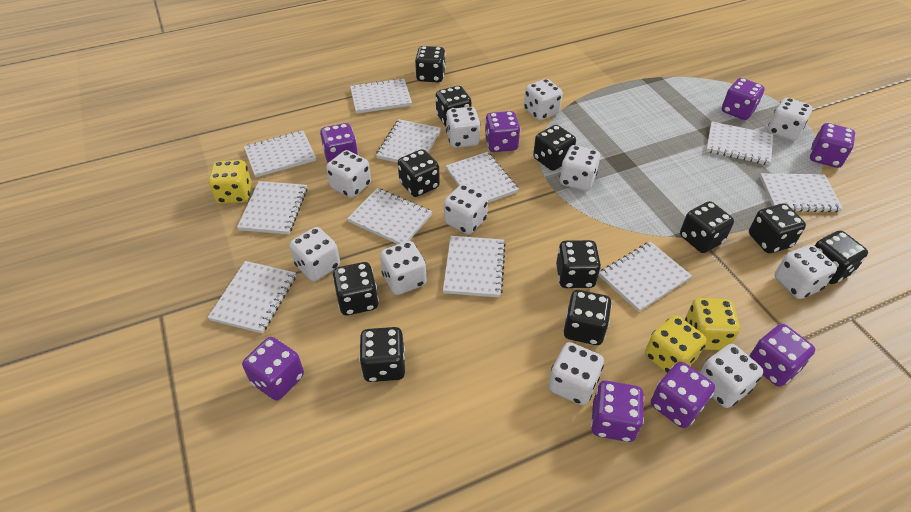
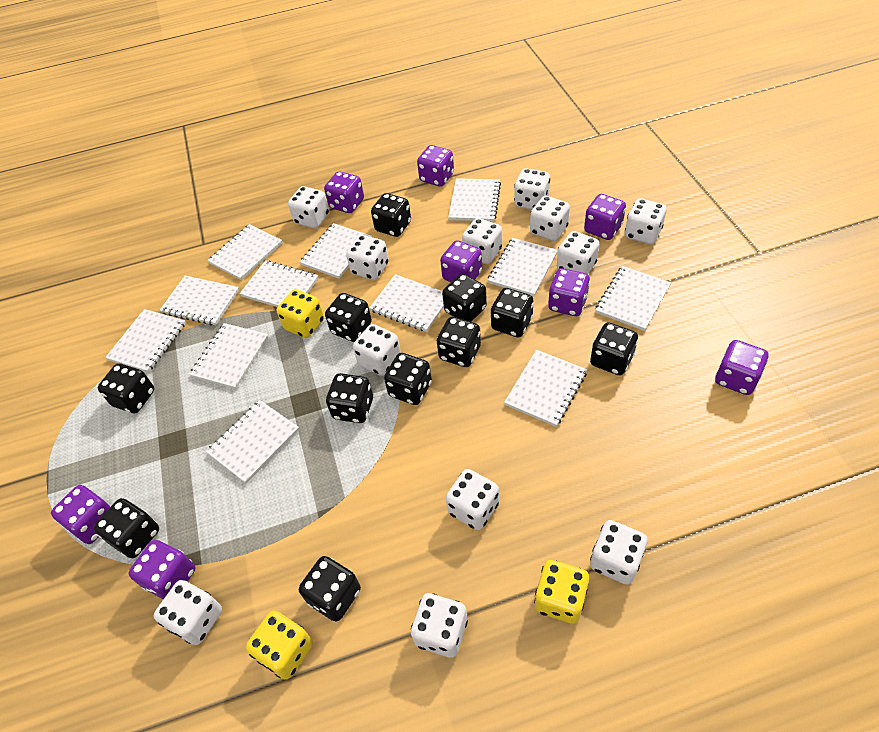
white dice: [289,227,340,281] [326,150,371,198] [380,241,427,295] [444,184,488,235] [446,107,481,148] [524,79,563,121] [548,342,604,405] [559,145,600,191] [700,344,763,408] [767,98,813,141] [774,245,837,299] = 11 -> [154,580,222,645] [288,186,329,229] [346,235,389,280] [353,324,401,376] [411,593,468,658] [446,469,499,530] [462,218,502,264] [514,168,550,210] [530,196,570,241] [557,231,599,274] [590,520,648,585] [625,198,666,244] = 12
white notebook: [207,261,296,334] [237,181,308,235] [244,131,316,177] [347,188,432,244] [350,78,412,114] [376,119,441,163] [443,236,506,298] [446,152,519,203] [599,241,692,312] [706,121,773,165] [760,173,843,212] = 11 -> [105,309,186,373] [159,276,239,325] [189,323,269,389] [206,400,299,483] [207,224,282,280] [240,261,319,307] [300,223,372,279] [369,274,444,332] [448,178,501,222] [488,238,558,296] [504,350,587,427] [595,266,671,331] = 12

